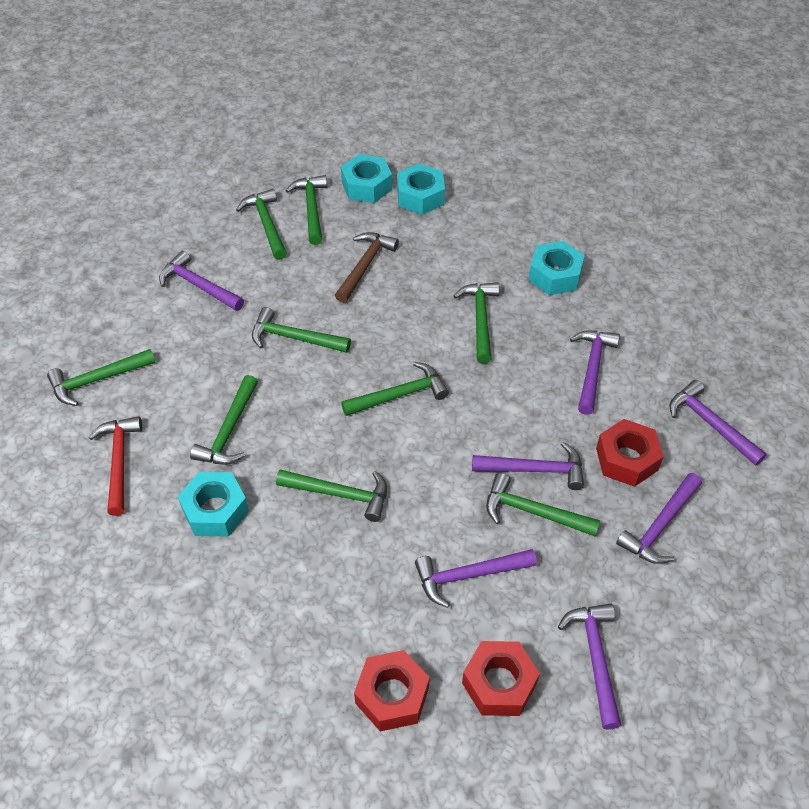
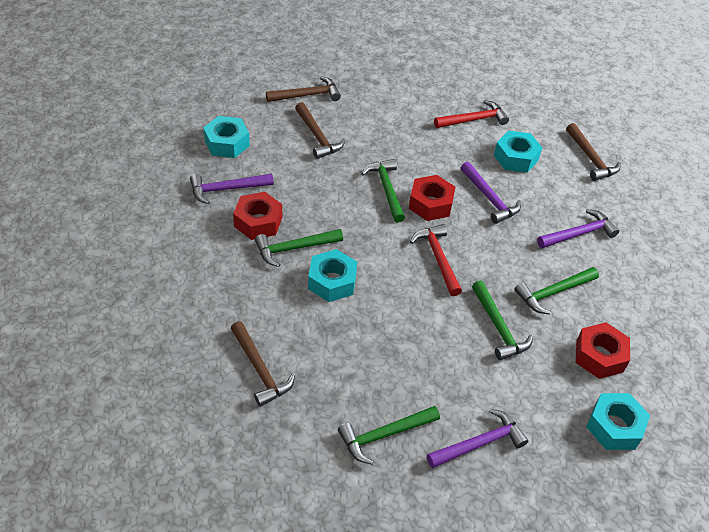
brown hammer: [335,232,399,303] = 1 -> [230,321,295,407] [266,76,341,102] [295,102,345,159] [566,123,621,181] = 4
green hammer: [47,349,156,406] [190,375,258,465] [236,189,287,260] [252,307,351,353] [276,469,387,522] [285,175,327,245] [341,362,449,416] [454,282,499,363] [486,473,600,536] = 9 -> [255,229,343,267] [338,406,440,464] [361,159,405,223] [472,280,533,360] [514,267,599,315] = 5
purple hammer: [159,251,244,311] [415,549,537,608] [472,442,584,490] [558,604,621,730] [570,330,620,415] [616,473,702,564] [669,380,767,466] = 7 -> [190,173,274,204] [427,409,528,468] [461,162,521,224] [537,209,619,248] = 4
red hammer: [89,416,142,516] = 1 -> [410,224,462,296] [434,100,509,128] = 2

